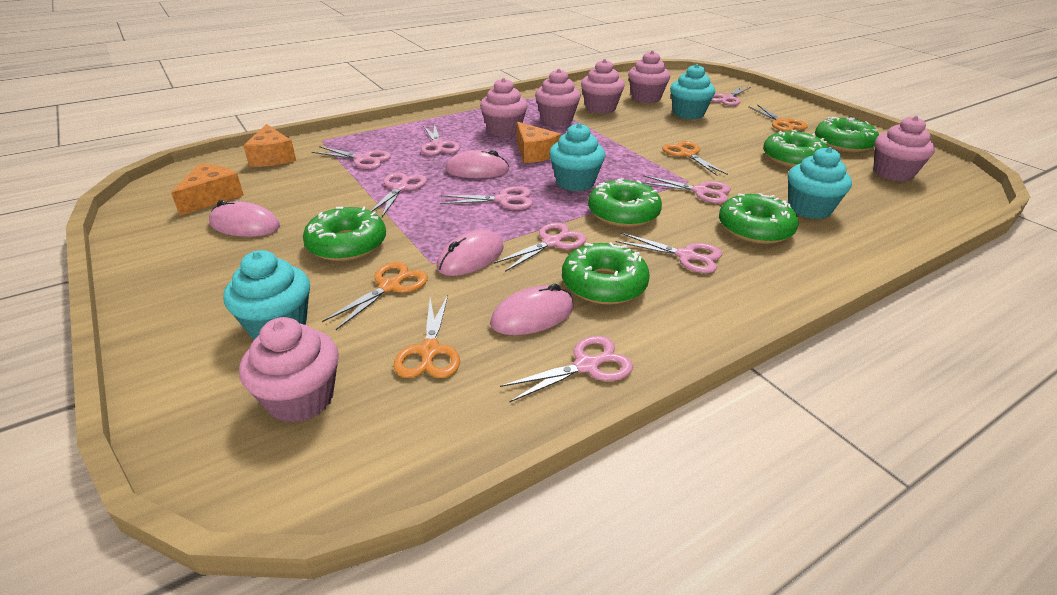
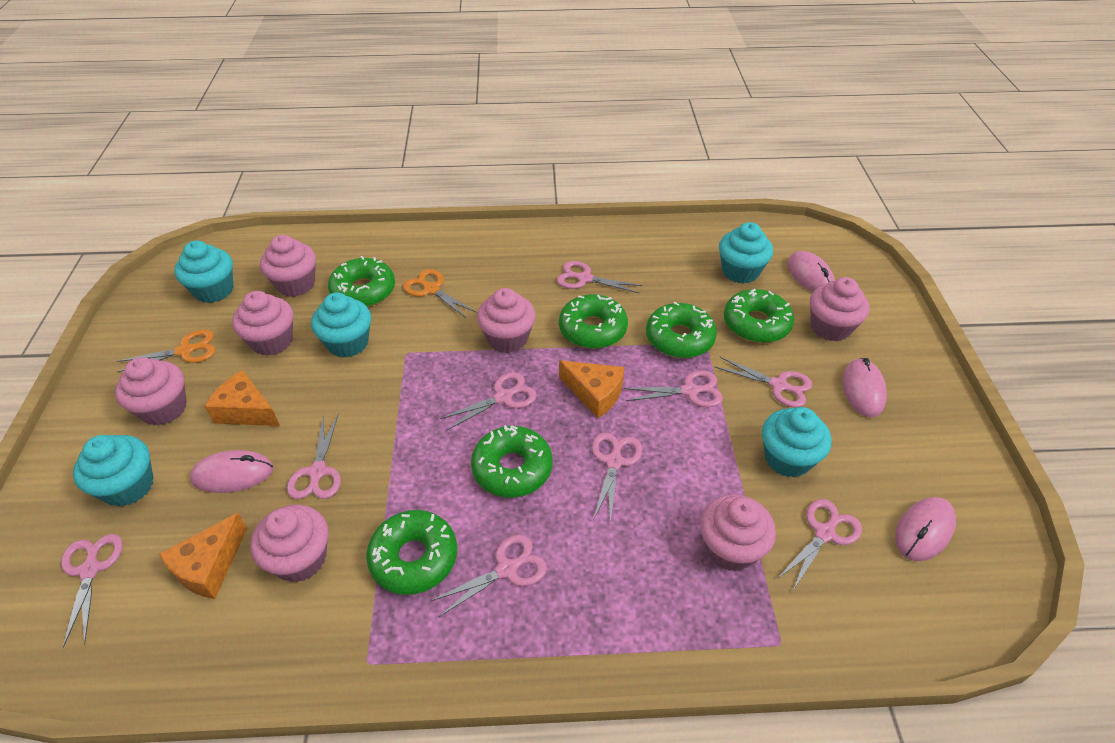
orange scissors: [322,262,428,330] [394,295,460,378] [662,141,728,175] [749,104,808,131] = 4 -> [117,330,215,373] [403,269,477,319] = 2
pink cupcake: [239,317,339,423] [480,78,528,137] [535,69,581,126] [581,59,625,114] [628,50,670,103] [873,116,935,181] = 6 -> [115,357,187,426] [232,291,293,356] [250,504,329,582] [260,235,316,297] [477,288,536,353] [700,494,776,571] [810,277,870,341] = 7
turquoise cupcake: [224,250,310,339] [549,123,605,191] [670,64,715,119] [788,147,852,219] = 4 -> [73,435,154,506] [174,241,233,303] [311,293,371,358] [719,222,773,284] [762,407,831,477] = 5

